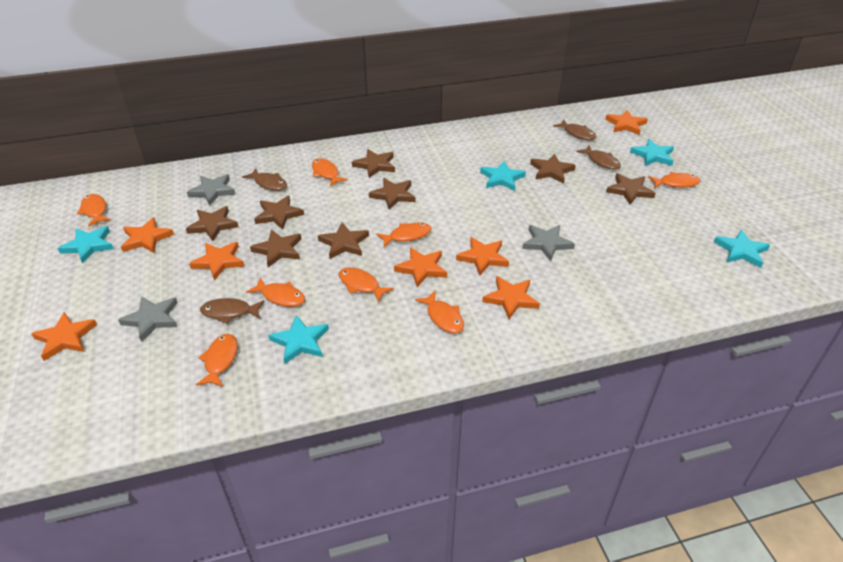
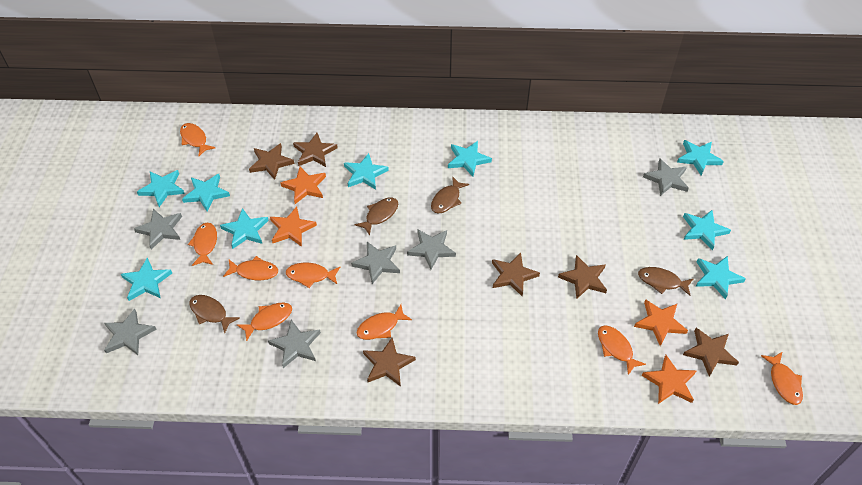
brown star: [186,206,238,241] [250,230,301,267] [254,196,304,230] [318,223,369,259] [352,149,395,178] [369,178,415,210] [530,154,576,183] [606,173,655,205] = 8 -> [249,143,294,180] [293,133,338,167] [363,338,416,387] [492,252,540,297] [558,255,607,299] [683,328,739,377] = 6
grey star: [118,296,178,342] [187,174,236,206] [522,225,575,261] = 3 -> [104,309,157,355] [134,209,182,249] [268,320,321,368] [351,242,400,284] [407,230,456,270] [643,159,689,196] = 6
orange star: [31,312,97,361] [121,218,174,253] [189,242,245,281] [394,247,447,287] [456,237,509,276] [482,276,540,319] [605,110,648,135] = 7 -> [270,207,317,247] [281,167,326,204] [634,299,688,346] [642,355,697,404] = 4
turquoise star: [58,226,114,264] [268,315,329,364] [480,161,526,191] [630,139,674,166] [714,230,770,268] = 5 -> [121,257,172,301] [137,170,185,207] [182,174,230,212] [220,208,269,249] [344,153,389,190] [448,141,492,177] [677,140,724,175] [683,210,731,251] [696,256,746,300] = 9

